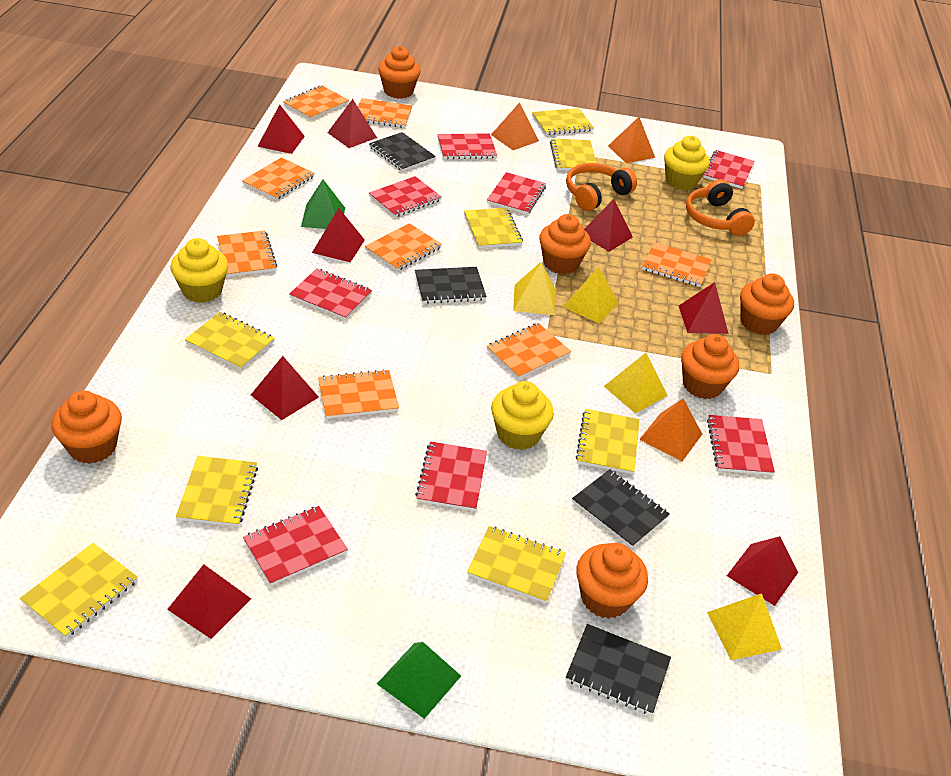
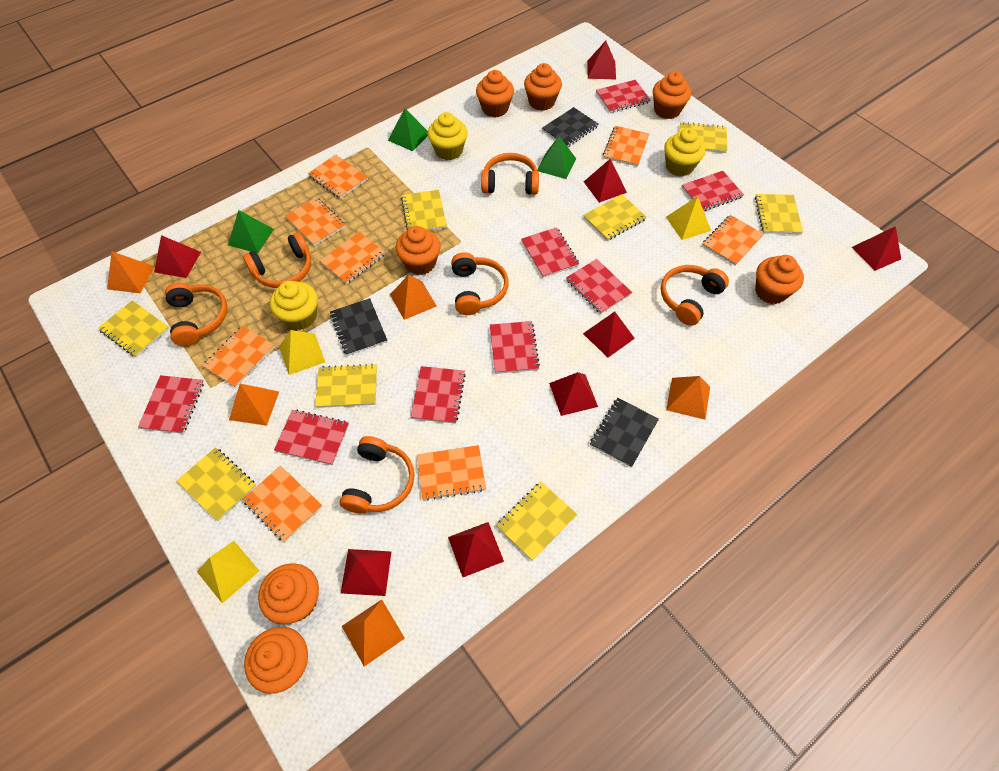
black notebook: [369,132,436,171] [415,267,487,304] [566,624,671,715] [572,469,670,548] = 4 -> [330,298,387,356] [542,107,599,147] [590,398,659,467] = 3
green pyramid: [301,179,345,229] [377,642,461,719] = 2 -> [228,210,274,253] [388,108,428,151] [537,136,576,179] = 3
orange cupcake: [52,390,122,464] [378,46,421,99] [539,214,591,274] [576,543,648,619] [681,334,739,399] [740,273,794,335] = 6 -> [244,627,308,694] [258,563,319,625] [396,226,441,275] [476,70,514,118] [524,63,562,111] [653,72,691,119] [755,255,804,304] = 7
orange headphones: [566,163,637,211] [686,179,755,236] = 2 -> [165,282,227,346] [243,232,311,288] [339,436,414,514] [451,252,509,315] [481,153,539,195] [661,265,729,326] = 6
orange pyramid: [491,102,539,150] [608,117,655,163] [639,399,702,461] = 3 -> [107,252,154,293] [229,384,279,426] [342,599,405,667] [390,275,437,320] [666,376,710,420] = 5
yellow pyramid: [513,262,556,315] [563,267,619,324] [604,353,668,413] [707,593,782,660] = 4 -> [197,541,259,603] [279,330,325,375] [666,196,711,240] = 3

